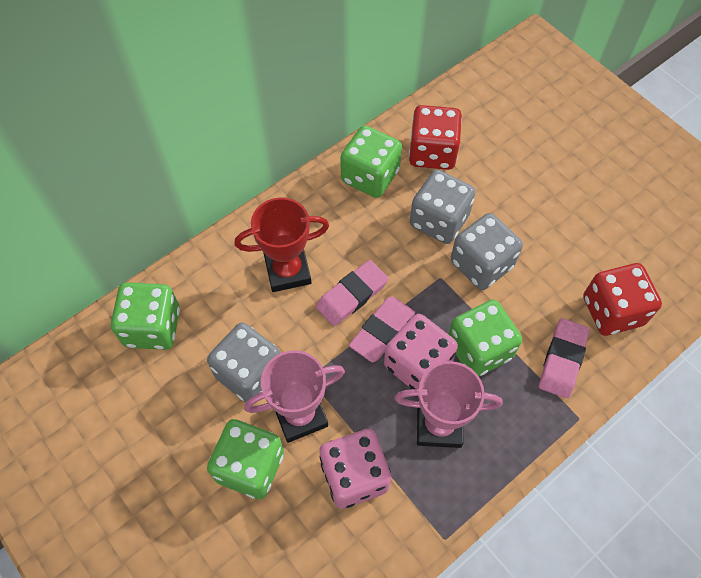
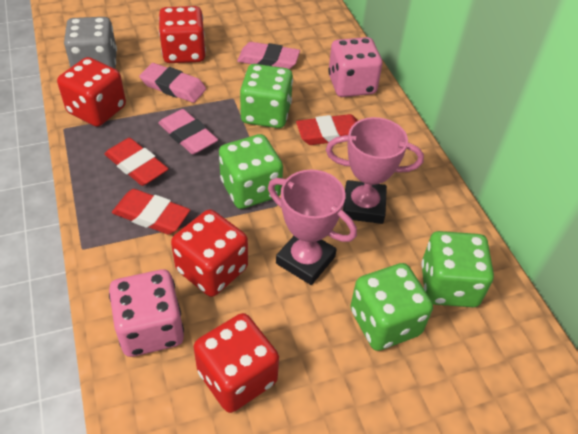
grey dice: [207,322,280,402] [410,170,476,244] [451,213,523,290] = 3 -> [64,17,117,69] = 1
red dice: [409,105,462,170] [583,263,662,336] = 2 -> [57,57,126,127] [159,6,206,63] [171,210,248,297] [194,313,279,413] = 4
red eraser: none = 0 -> [104,138,168,186] [112,189,190,235] [296,114,358,145] = 3
red trophy: [234,197,329,292] = 1 -> none = 0

